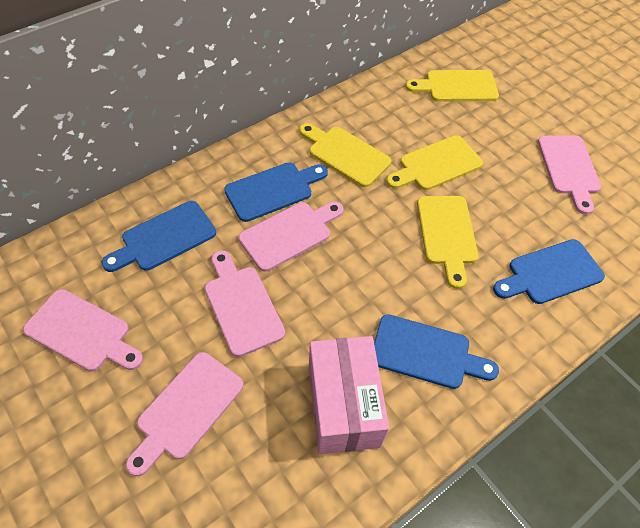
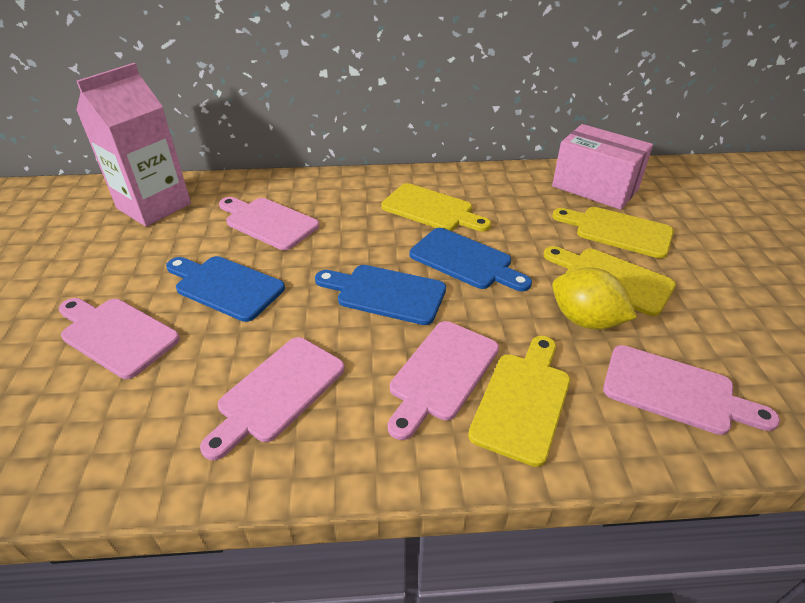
blue cutting board: [101,201,216,272] [224,162,328,222] [374,314,499,389] [493,239,605,304] = 4 -> [166,256,285,322] [315,265,446,325] [410,228,532,291] = 3
pink carton: none = 0 -> [76,63,191,227] = 1
yellow lemon: none = 0 -> [552,267,637,330] = 1

